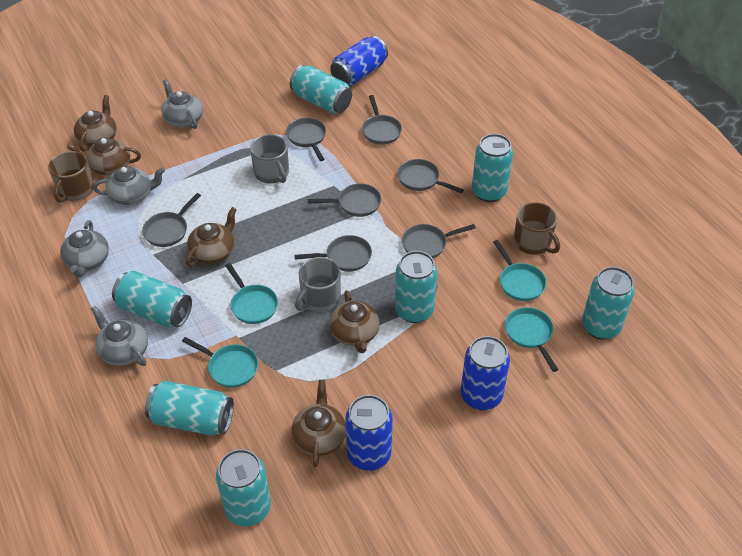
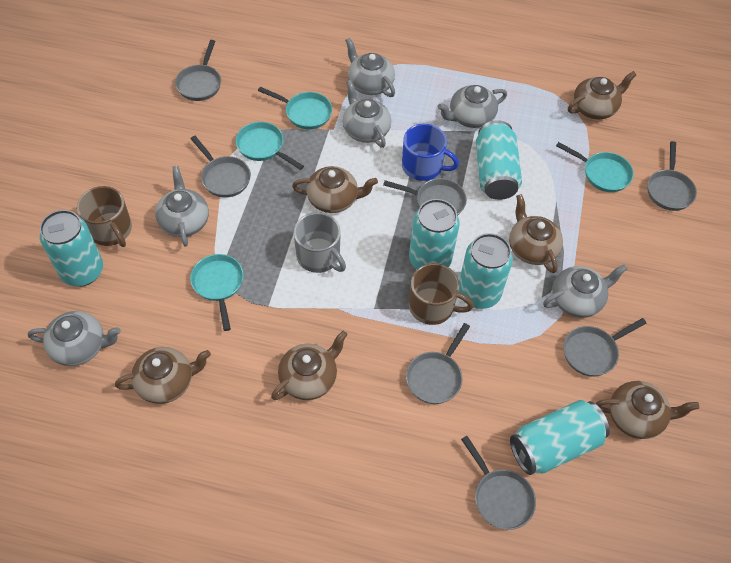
blue can: [330,36,388,86] [345,395,393,471] [460,336,510,410] = 3 -> none = 0
blue mug: none = 0 -> [402,124,459,181] = 1
brown teapot: [67,138,141,175] [74,95,117,152] [186,207,237,267] [292,380,346,467] [329,290,380,353] = 5 -> [115,347,211,404] [271,331,348,400] [292,166,378,213] [509,194,563,273] [568,71,636,119] [595,381,699,439] = 6
grey mug: [250,135,289,184] [295,257,341,312] = 2 -> [294,212,346,273] = 1
grey teapot: [60,220,109,278] [91,306,148,366] [93,166,165,205] [161,79,203,129] = 4 -> [28,311,121,366] [155,166,209,246] [343,80,391,148] [345,38,395,97] [438,85,507,128] [543,264,627,318] = 6
turquoise can: [112,271,192,327] [145,381,234,436] [216,449,271,526] [290,65,352,114] [395,251,437,323] [472,134,513,202] [582,267,635,340] = 7 -> [40,210,103,286] [409,199,460,269] [458,233,513,309] [476,120,522,200] [510,400,610,475] = 5

